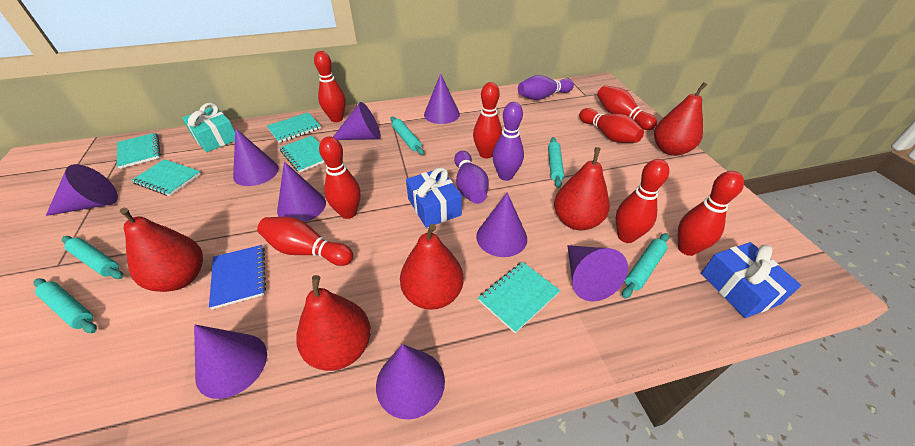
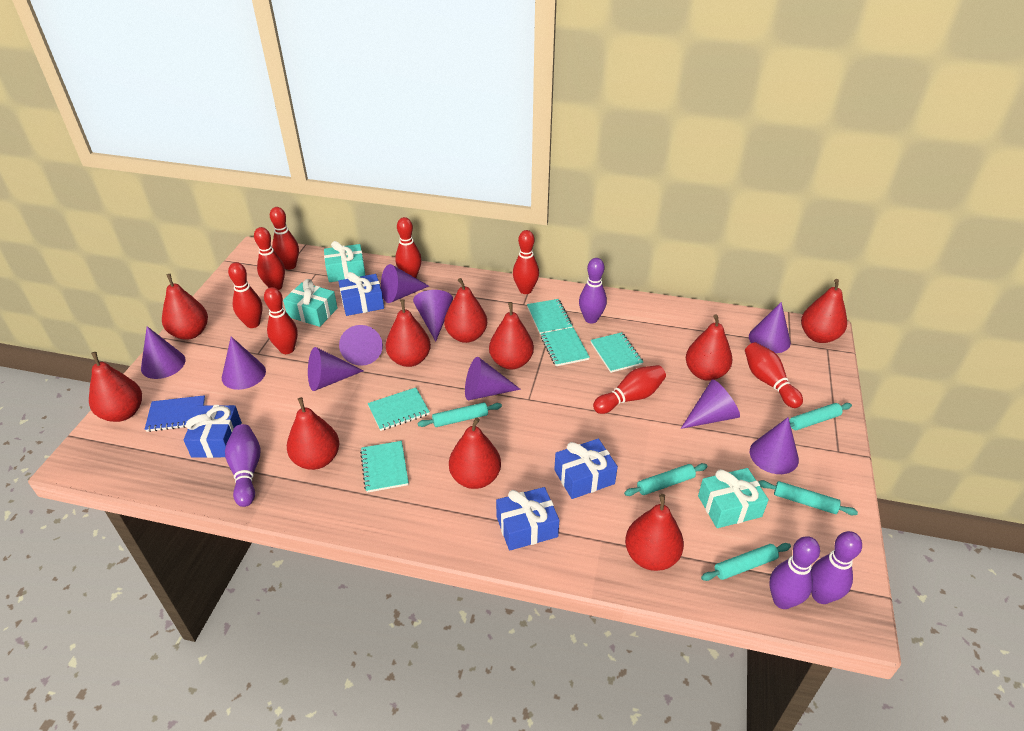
blue gift: [406,167,462,228] [701,242,801,318] = 2 -> [184,405,242,458] [338,272,384,316] [496,487,559,551] [554,439,618,499] = 4
purple bowling pin: [454,151,489,204] [492,102,524,181] [518,75,574,100] = 3 -> [225,424,261,507] [579,258,607,323] [769,536,820,609] [811,531,862,604] = 4
purple cone: [46,164,118,216] [194,324,267,399] [233,129,279,186] [277,162,326,222] [333,102,381,140] [376,344,445,419] [424,74,460,124] [476,192,527,257] [567,245,628,301] = 9 -> [141,326,186,379] [222,336,266,390] [308,347,363,391] [339,325,383,366] [381,264,429,303] [413,290,453,342] [465,357,521,400] [681,379,740,429] [749,302,791,353] [750,417,799,474] = 10
red pear: [120,208,203,292] [296,275,371,371] [400,224,463,310] [554,147,610,230] [654,82,707,156] = 5 -> [89,352,142,422] [162,274,208,340] [287,397,339,470] [386,299,431,367] [444,278,487,343] [449,417,501,489] [489,302,534,369] [625,494,684,571] [686,314,733,381] [801,279,847,343] = 10
turquoise gift: [182,103,235,152] = 1 -> [283,279,338,327] [324,241,366,282] [698,468,769,528] = 3

